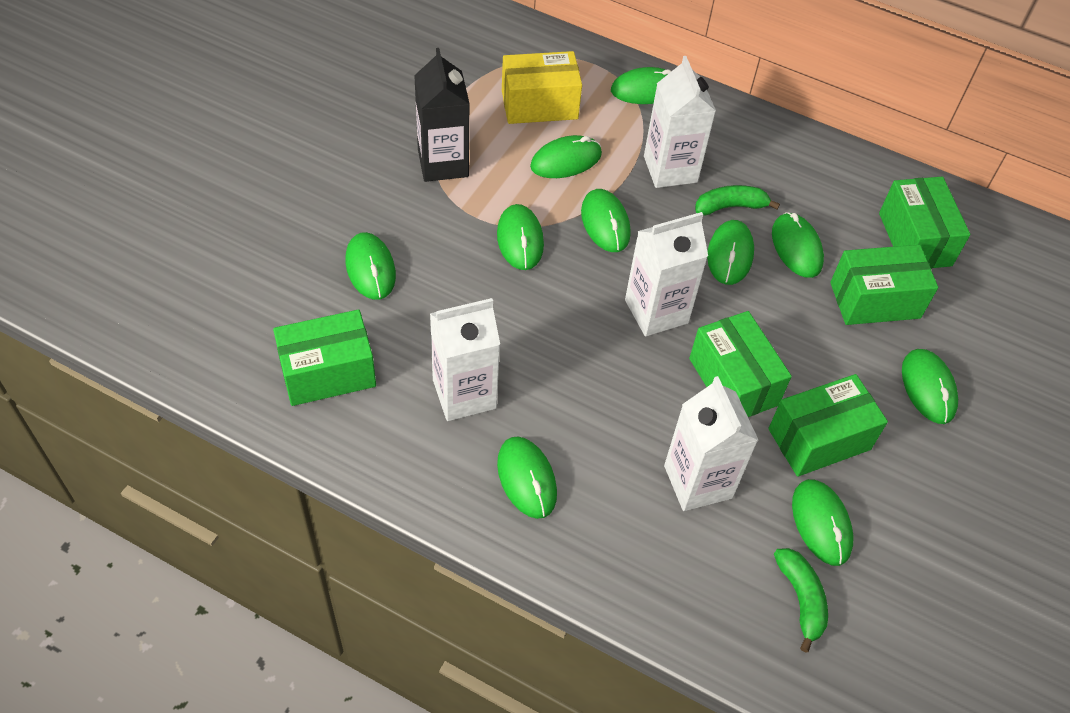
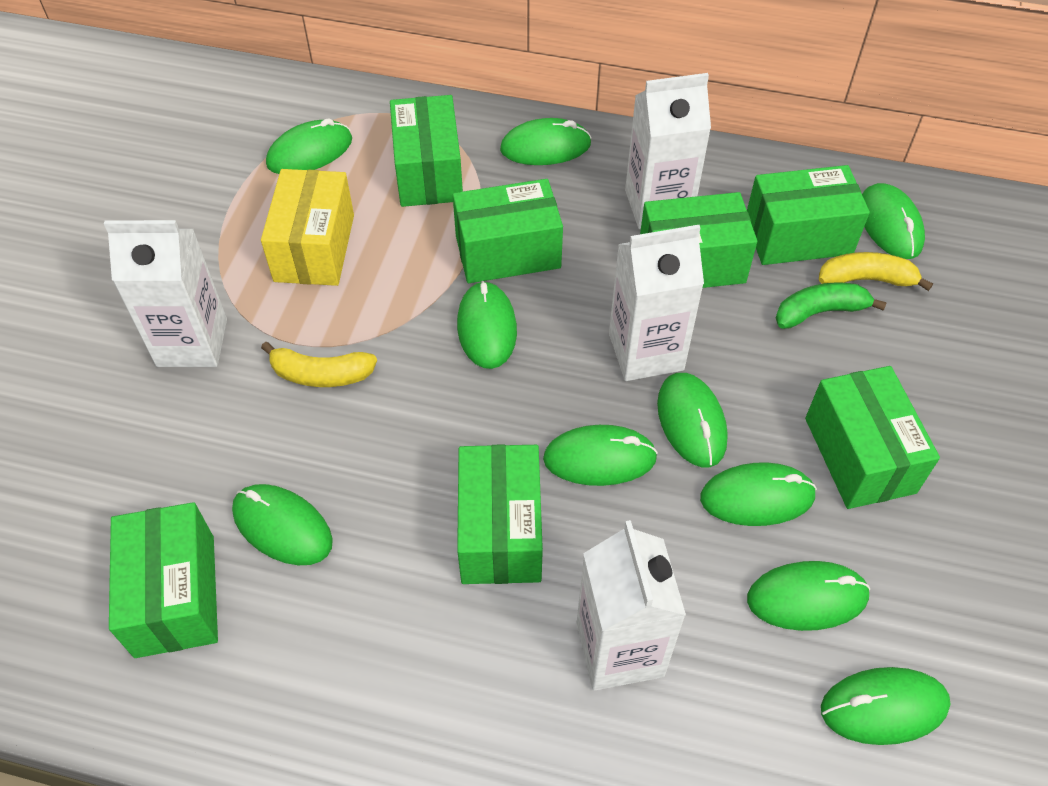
black carton: [414,48,470,182] = 1 -> none = 0
green banana: [695,185,780,216] [774,548,828,653] = 2 -> [776,282,887,329] = 1
green box: [273,310,376,406] [689,311,792,417] [768,374,888,477] [830,245,938,325] [879,177,971,269] = 5 -> [109,502,218,658] [390,95,463,207] [453,179,563,283] [457,444,543,584] [640,192,757,288] [747,165,870,265] [805,366,940,509] = 7
yellow banana: none = 0 -> [261,342,377,387] [819,252,933,291] = 2

